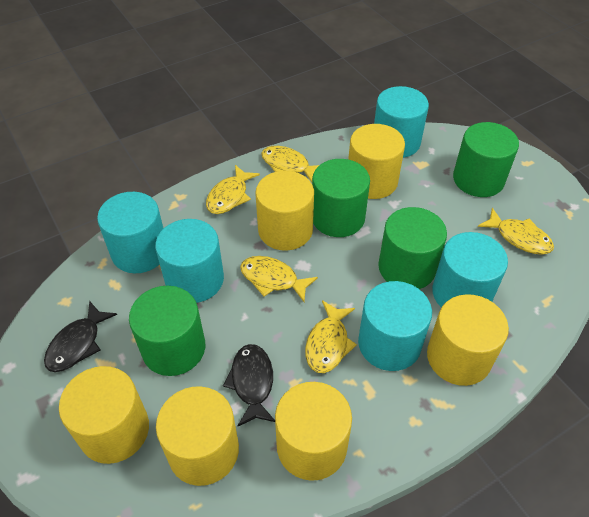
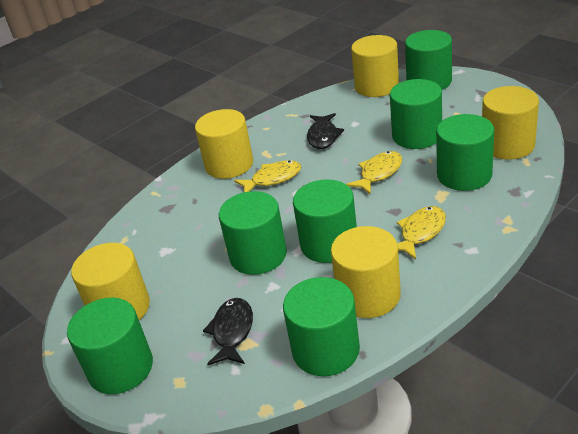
green cylinder: [129,286,205,376] [312,159,370,237] [378,207,447,289] [453,122,519,197] = 4 -> [67,298,153,394] [219,191,287,275] [283,277,360,376] [293,179,357,263] [390,79,442,149] [405,30,452,90] [436,114,494,191] = 7
turquoise cylinder: [97,192,164,273] [155,219,224,303] [358,281,432,371] [374,86,429,158] [432,232,508,307] = 5 -> none = 0
yellow cylinder: [59,366,149,464] [156,386,239,486] [255,171,314,251] [275,382,352,481] [348,124,405,199] [427,294,509,386] = 6 -> [71,243,150,320] [195,109,253,179] [331,226,401,318] [351,35,399,97] [482,86,539,160] = 5
yellow fish: [206,165,260,214] [240,256,318,302] [261,146,319,182] [305,300,357,373] [478,208,554,255] = 5 -> [234,160,301,192] [346,151,402,195] [397,206,446,260] = 3

